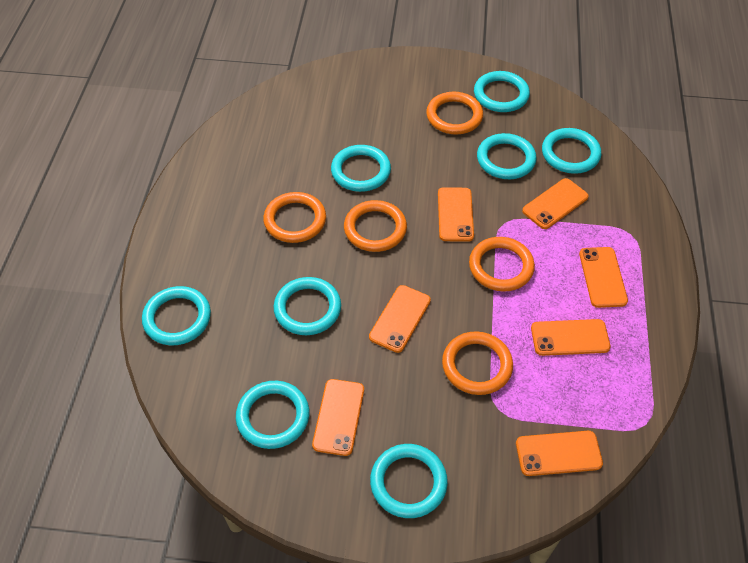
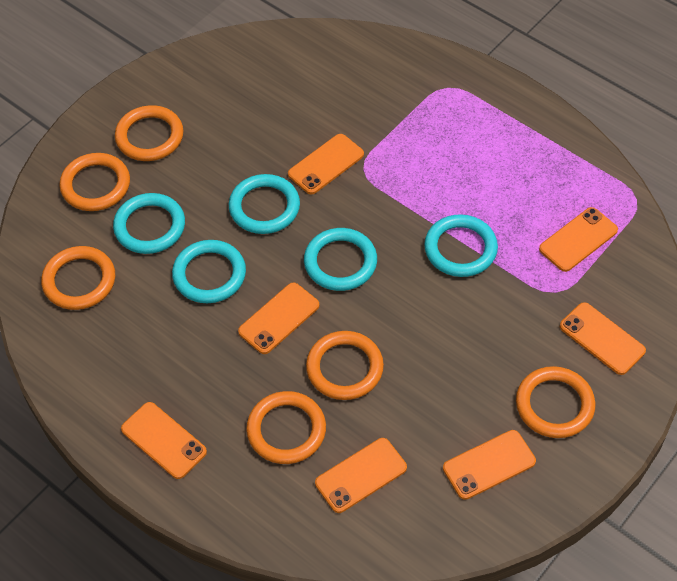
orange ring: [263,192,326,243] [344,200,407,252] [426,92,483,134] [442,331,513,395] [469,237,535,292] = 5 -> [41,246,115,310] [59,153,130,211] [115,105,184,161] [246,391,326,464] [306,331,384,400] [516,366,595,438] = 6
turquoise ring: [142,286,211,345] [236,381,309,449] [273,277,341,335] [331,145,391,192] [370,444,448,518] [474,71,530,112] [477,133,537,179] [542,128,601,174] = 8 -> [113,193,185,254] [172,240,246,303] [229,174,300,234] [304,228,377,291] [424,214,498,277] = 5

